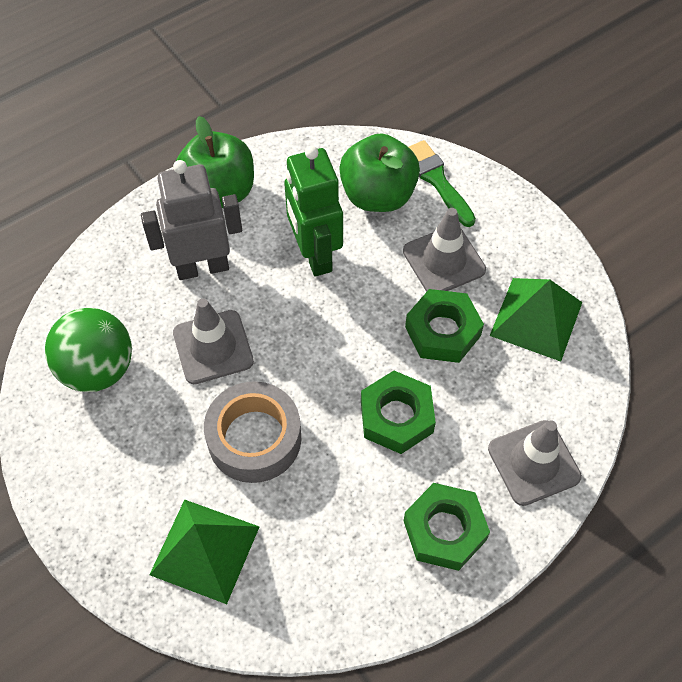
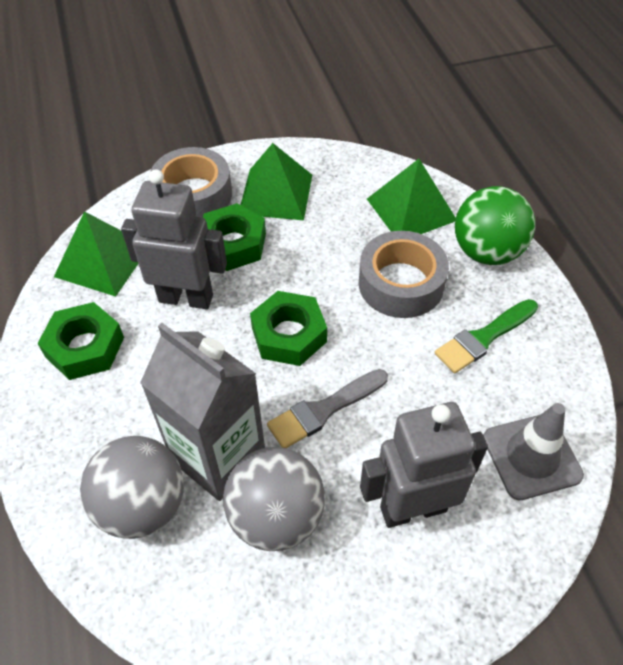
green apple: [176,116,254,208] [339,133,420,212] = 2 -> none = 0
green pyramid: [149,500,259,604] [490,278,582,362] = 2 -> [54,211,138,297] [241,143,312,220] [367,159,456,234] = 3
green robot: [284,146,343,276] = 1 -> none = 0
grey ball: none = 0 -> [80,436,184,539] [223,447,325,551] = 2
grey brush: none = 0 -> [267,369,388,448] = 1
grey carton: none = 0 -> [140,323,265,501] = 1
grey robot: [141,160,242,280] = 1 -> [121,169,227,309] [360,402,488,528] = 2
grey tape: [204,381,301,483] = 1 -> [150,147,232,218] [359,231,449,318] = 2
grey traffic cone: [173,298,254,384] [403,208,486,292] [488,420,582,506] = 3 -> [483,403,584,501] = 1

